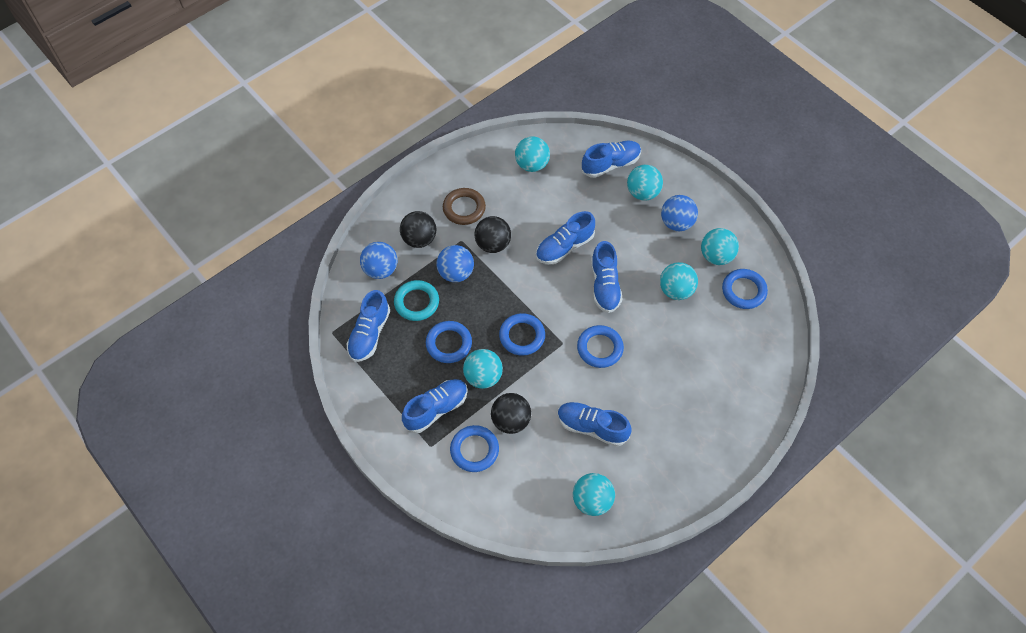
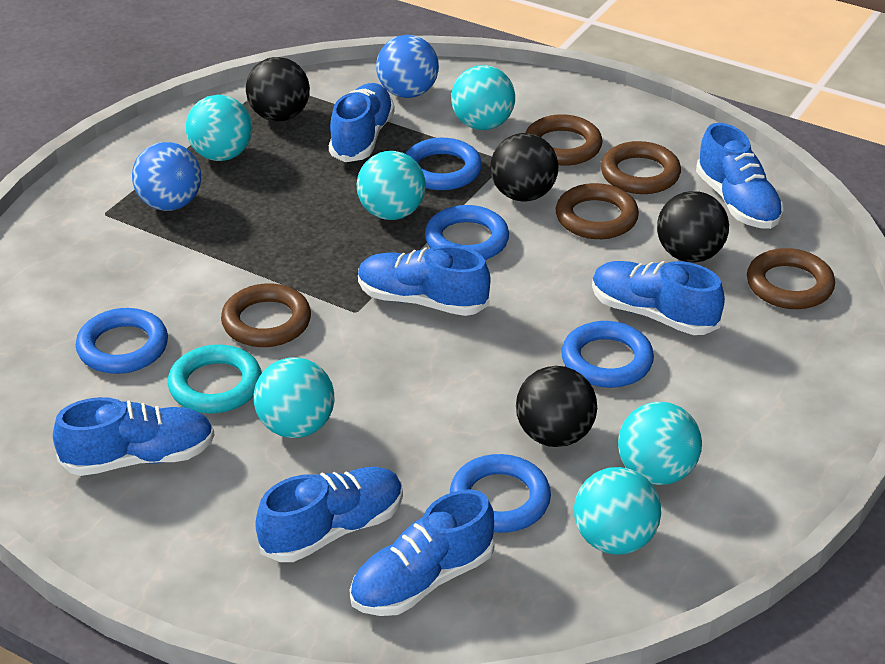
black ball: [400,211,437,248] [475,216,511,253] [491,393,531,434] = 3 -> [246,57,310,122] [490,133,558,202] [516,366,597,447] [657,191,729,263] = 4
blue ball: [360,242,398,279] [436,245,474,282] [661,195,698,231] = 3 -> [132,142,201,211] [376,35,439,98] = 2
blue shoe: [347,290,390,362] [402,379,468,433] [536,211,595,264] [558,402,632,447] [582,141,641,178] [591,241,622,313] = 6 -> [53,397,214,476] [255,467,403,562] [329,83,395,162] [350,489,495,616] [358,245,490,316] [592,261,725,335] [696,123,784,229] = 7
brown ring: [443,188,486,225] = 1 -> [221,283,311,347] [525,114,603,166] [556,183,639,239] [601,141,681,194] [747,248,835,309] = 5

